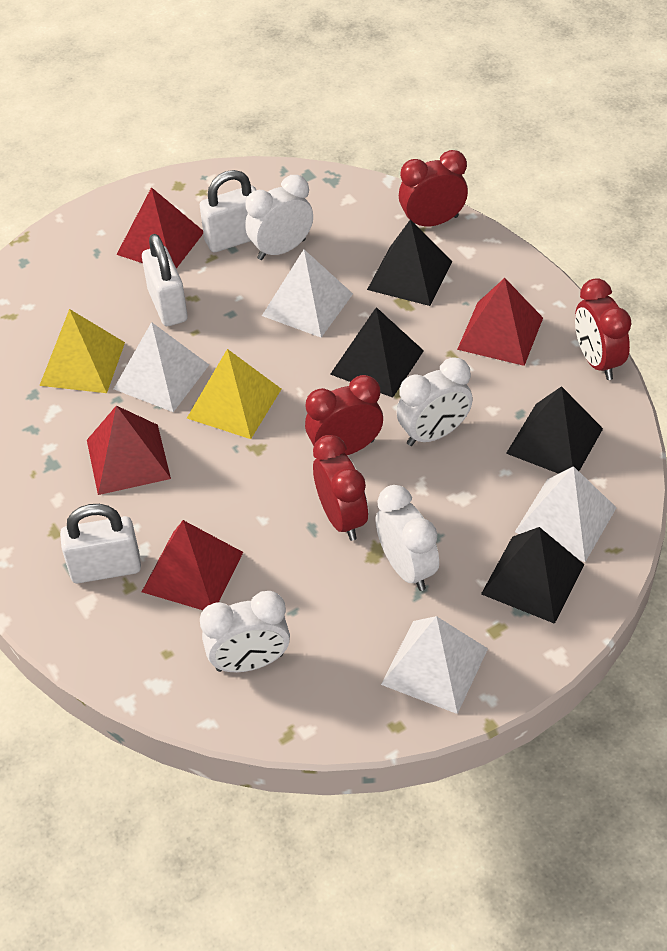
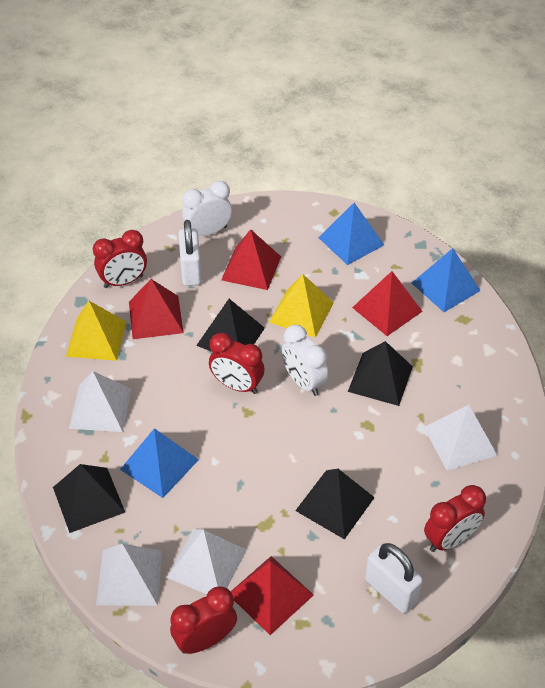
blue pyramid: none = 0 -> [120,428,199,498] [318,203,384,265] [412,248,480,312] = 3
white clock: [200,591,290,672] [245,175,313,260] [375,485,439,591] [396,357,473,446] = 4 -> [182,181,232,236] [281,325,328,396] = 2
white padlock: [60,504,141,583] [142,234,188,326] [200,170,256,252] = 3 -> [179,220,202,286] [365,543,423,613] = 2

